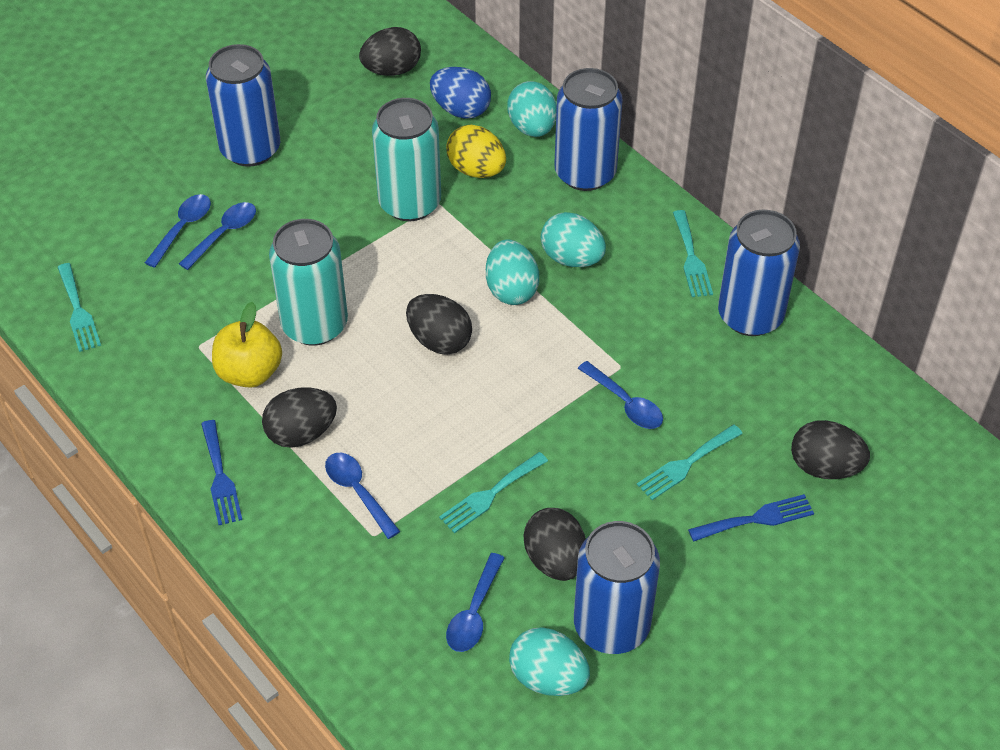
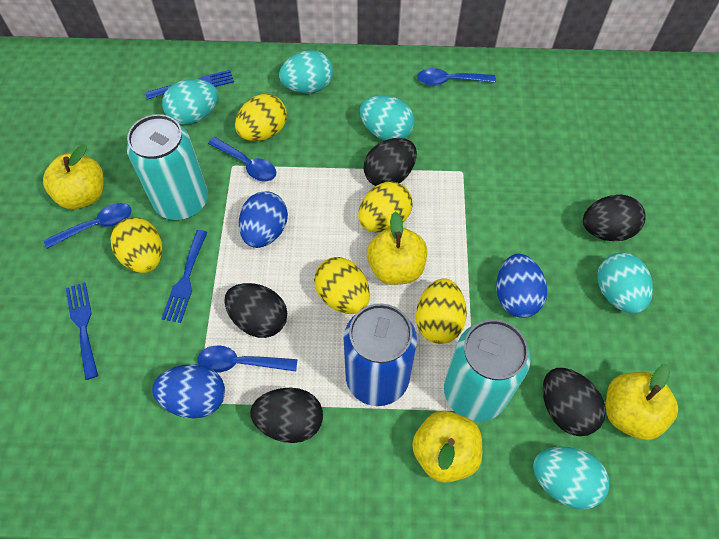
blue can: [206,44,280,167] [554,68,623,191] [574,521,660,654] [718,210,800,336] = 4 -> [343,303,417,406] = 1
blue egg: [430,67,491,119] = 1 -> [152,364,225,418] [239,191,288,248] [496,254,547,318] = 3
blue fork: [201,420,242,525] [688,494,814,542] = 2 -> [66,282,98,380] [145,70,234,100] [162,230,208,323] = 3
blue spoon: [145,194,211,268] [179,202,256,270] [325,453,400,539] [446,553,505,652] [578,361,663,429] = 5 -> [44,203,132,249] [197,345,297,373] [208,137,276,181] [417,68,496,86] = 4
turquoise egg: [486,239,539,305] [507,81,557,137] [509,627,590,696] [541,212,606,267] = 4 -> [162,79,218,125] [279,50,333,93] [360,95,414,141] [533,447,609,509] [597,252,653,314] = 5
turquoise fork: [57,263,101,352] [439,452,548,533] [637,424,743,500] [673,210,713,297] = 4 -> none = 0
yellow apple: [212,302,282,388] = 1 -> [43,144,104,209] [367,212,427,285] [412,410,482,483] [606,364,678,440] = 4
yellow egg: [446,125,506,178] = 1 -> [110,217,162,273] [235,94,287,141] [314,257,370,314] [358,182,413,232] [416,278,467,344] = 5

